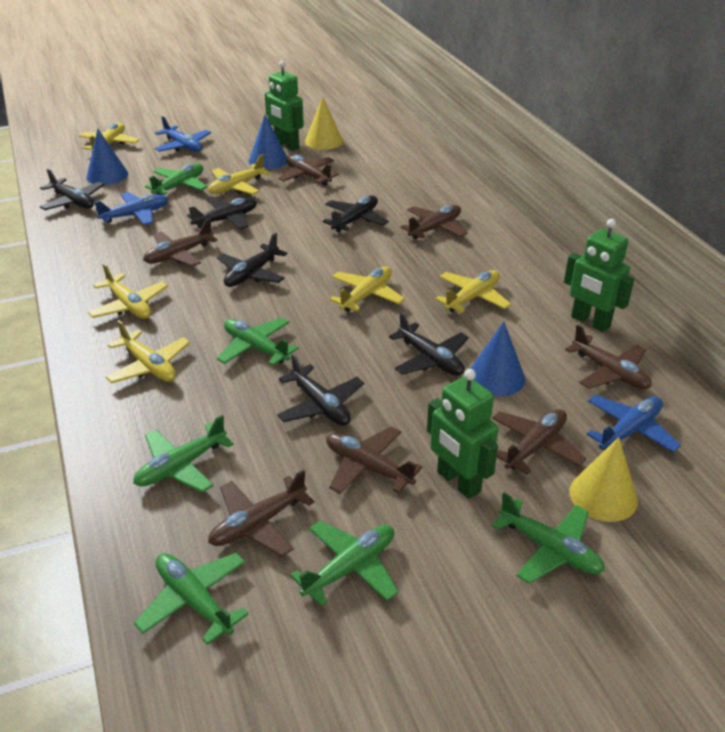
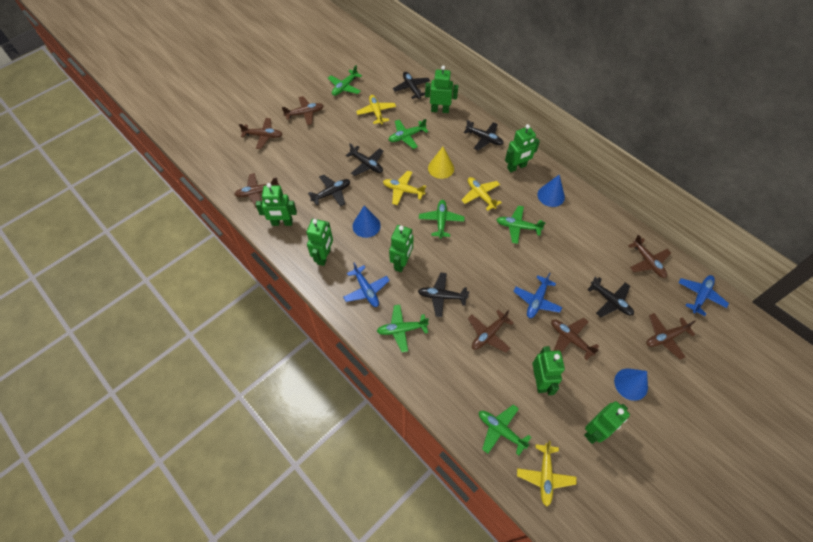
green robot: [265,61,304,151] [427,369,498,499] [564,219,634,332] = 3 -> [256,183,297,226] [306,219,333,266] [389,225,413,272] [425,65,458,113] [505,124,540,172] [532,346,565,395] [584,401,630,444] = 7
yellow cone: [305,96,343,150] [570,437,638,522] = 2 -> [428,147,454,179] = 1
yellow plane: [79,123,139,152] [88,263,168,319] [106,320,190,383] [209,154,271,194] [330,266,405,312] [435,270,511,313] = 6 -> [356,95,396,124] [383,171,426,205] [461,177,502,211] [517,441,576,507] = 4

